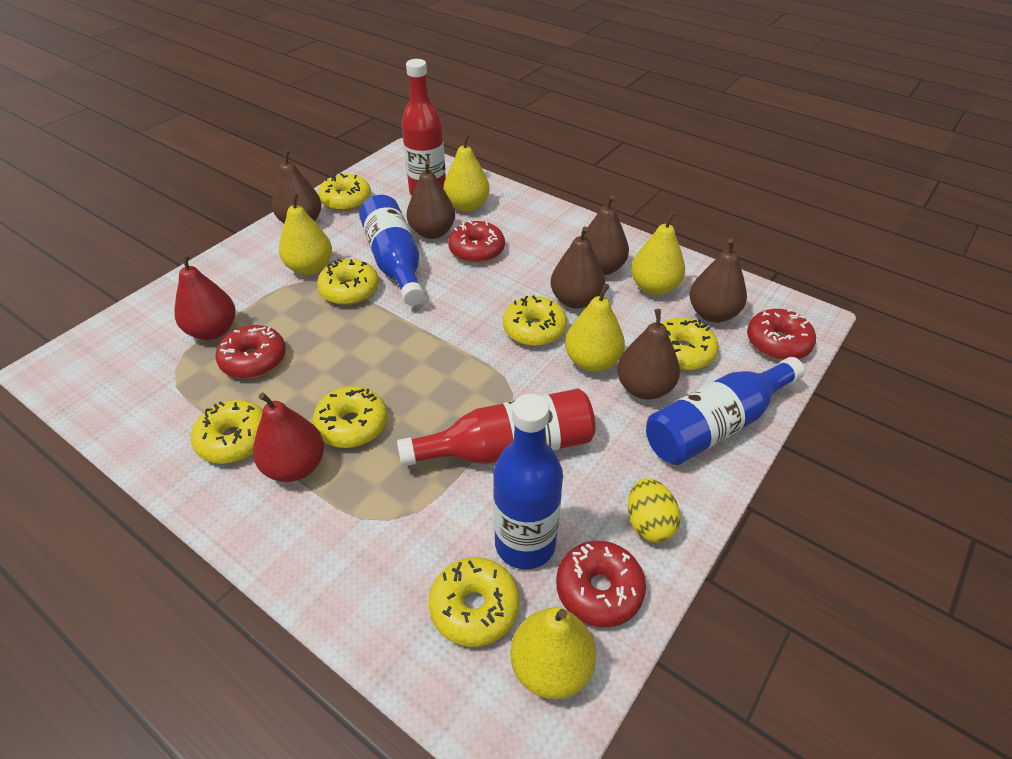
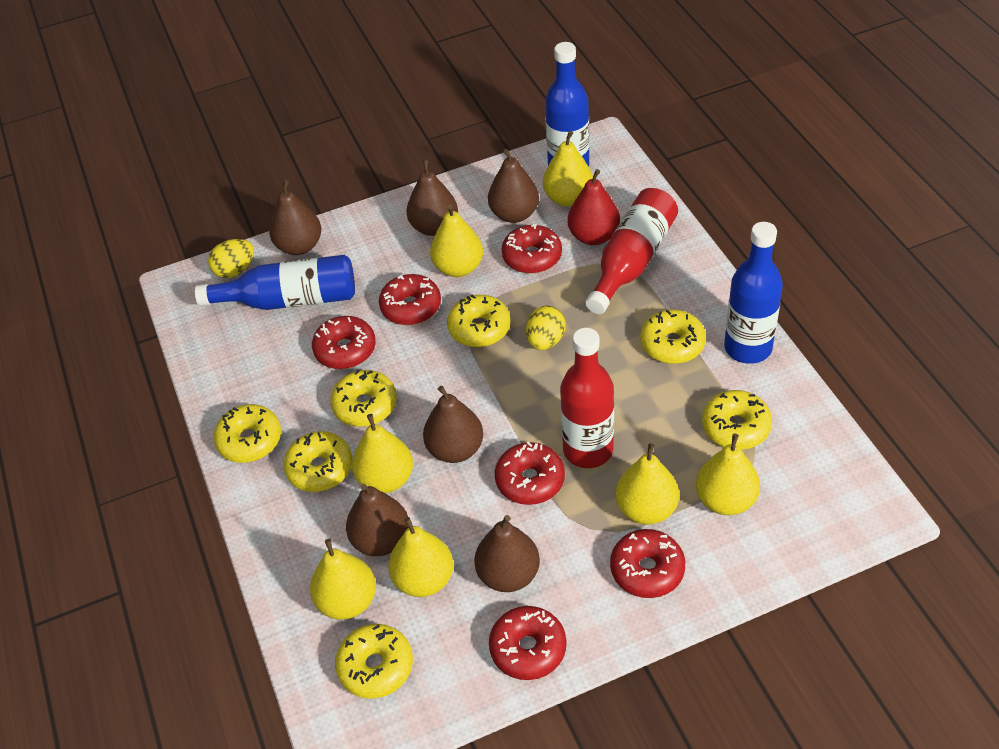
red donut: [216,325,286,379] [448,221,505,263] [556,541,646,627] [747,309,816,360] = 4 -> [312,316,376,369] [379,274,441,325] [489,606,566,680] [495,442,565,505] [502,224,562,274] [610,529,685,598] = 6
red pear: [174,253,236,340] [253,393,324,482] = 2 -> [568,169,620,245] = 1
yellow egg: [628,478,681,543] = 1 -> [208,239,254,278] [526,306,566,350] = 2
yellow pear: [279,192,332,275] [444,133,490,212] [510,607,596,699] [565,283,625,372] [631,211,685,295] = 5 -> [310,539,376,620] [352,414,413,493] [388,517,454,597] [430,205,483,277] [543,131,593,207] [616,443,679,525] [696,433,760,515] = 7

